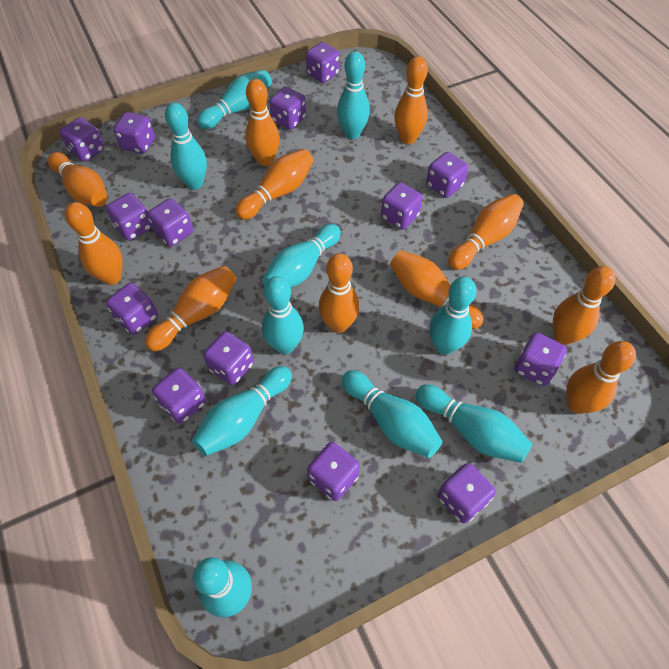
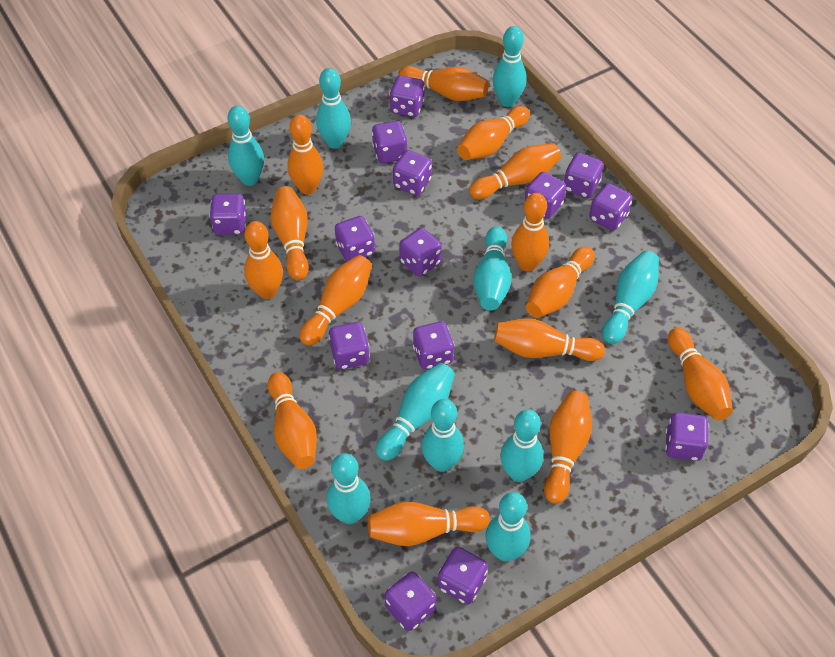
orange bowling pin: [48,152,107,207] [65,202,123,285] [145,266,237,351] [235,149,314,220] [245,79,280,166] [319,253,359,333] [390,250,484,329] [394,56,428,144] [448,194,524,270] [553,266,615,345] [566,341,636,414] = 11 -> [244,221,283,299] [268,372,317,469] [271,186,309,280] [287,114,324,195] [300,255,372,346] [368,502,490,546] [398,66,489,101] [457,106,530,160] [469,143,561,199] [494,318,605,361] [511,193,549,271] [526,246,595,318] [544,391,592,504] [668,328,733,421] = 14

